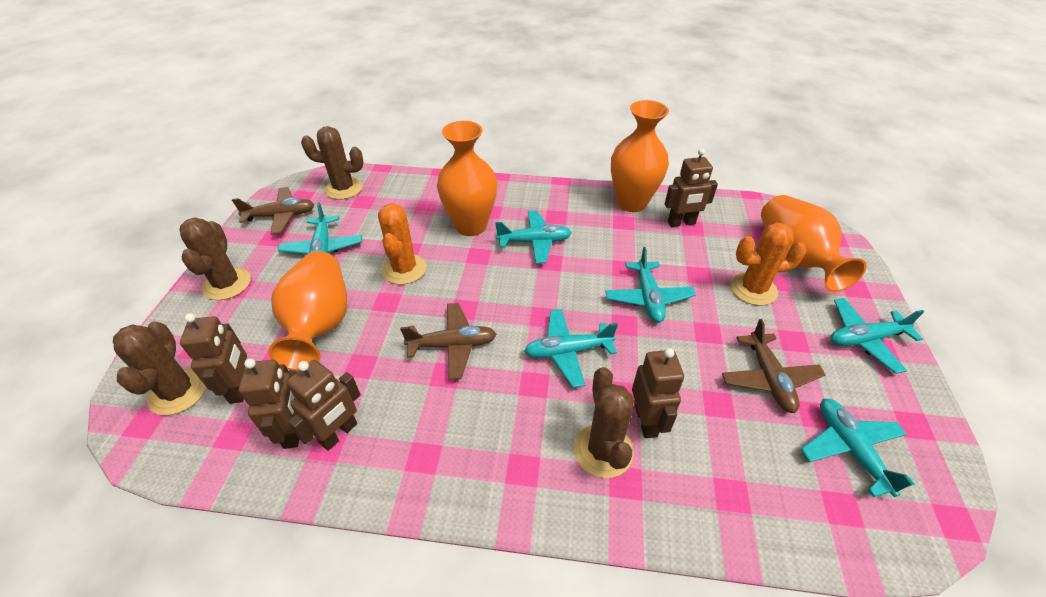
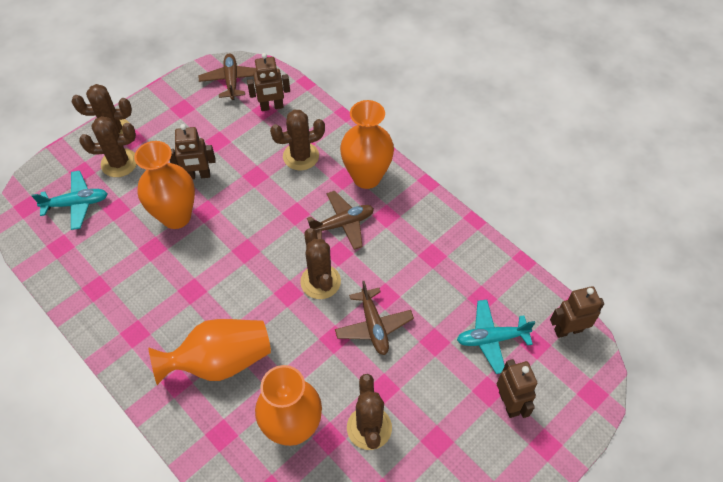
brown cactus: [113,322,207,415] [179,218,251,300] [301,126,364,200] [574,367,634,478] = 4 -> [72,84,132,134] [79,116,137,177] [270,110,325,170] [300,228,341,299] [347,374,392,450] = 5
brown robot: [180,313,247,404] [238,358,299,449] [286,360,361,451] [632,348,684,438] [665,149,718,227] = 5 -> [170,124,216,179] [247,53,290,111] [497,359,538,418] [550,286,604,338] = 4
orange cactus: [378,203,427,285] [730,222,807,306] = 2 -> none = 0
turquoise plane: [278,202,362,255] [495,210,572,264] [524,309,618,388] [605,247,696,323] [801,399,915,497] [830,298,924,374] = 6 -> [32,171,108,230] [457,300,535,374] = 2

